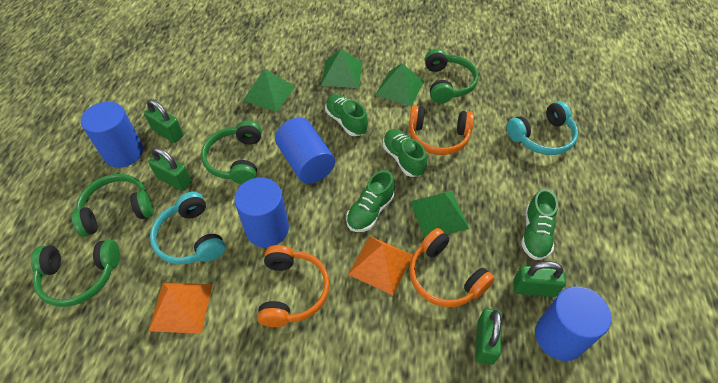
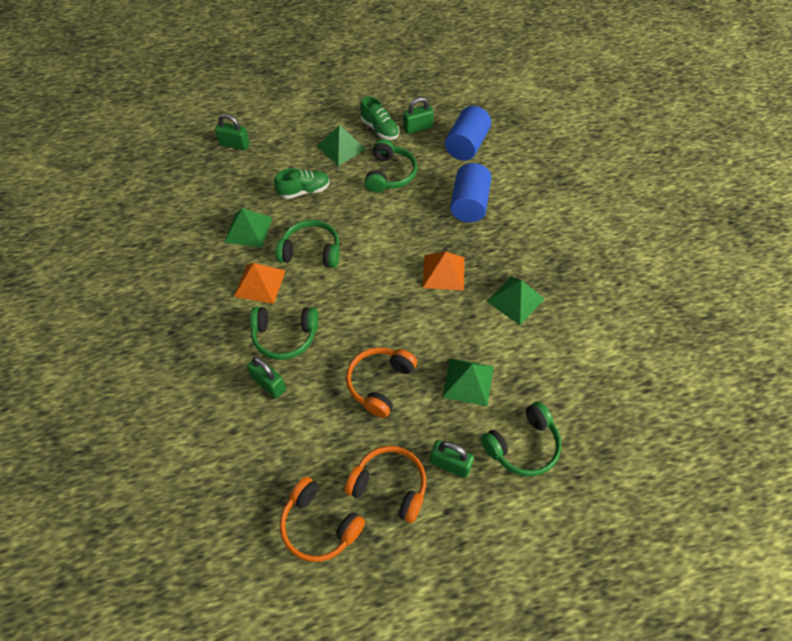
blue cylinder: [81,102,143,168] [234,177,289,247] [275,118,335,183] [535,286,611,361] = 4 -> [445,106,491,161] [450,163,492,222] = 2
green shoe: [325,94,368,136] [346,170,395,232] [382,129,427,177] [521,189,558,260] = 4 -> [274,168,330,199] [360,96,399,140] = 2
turquoise headphones: [150,192,226,265] [507,101,578,155] = 2 -> none = 0

